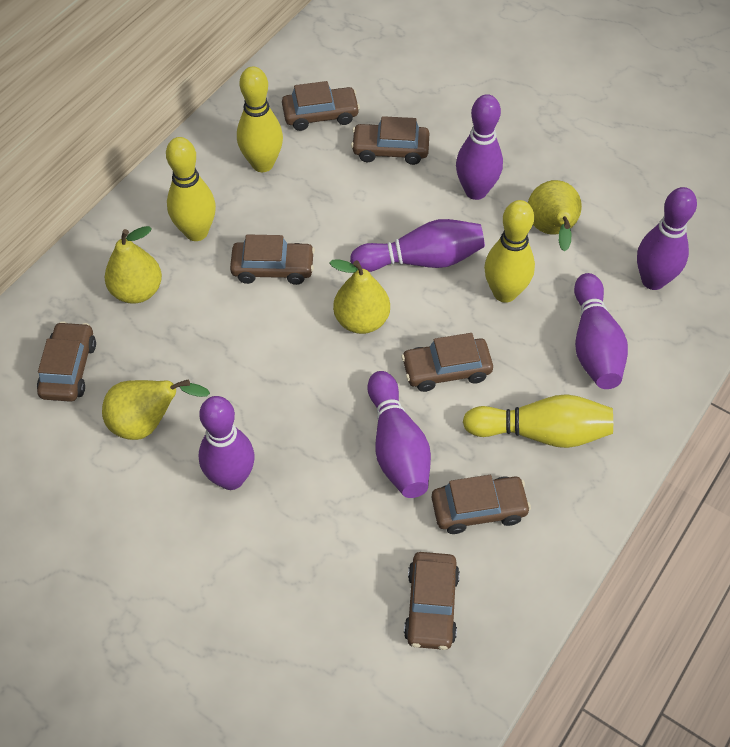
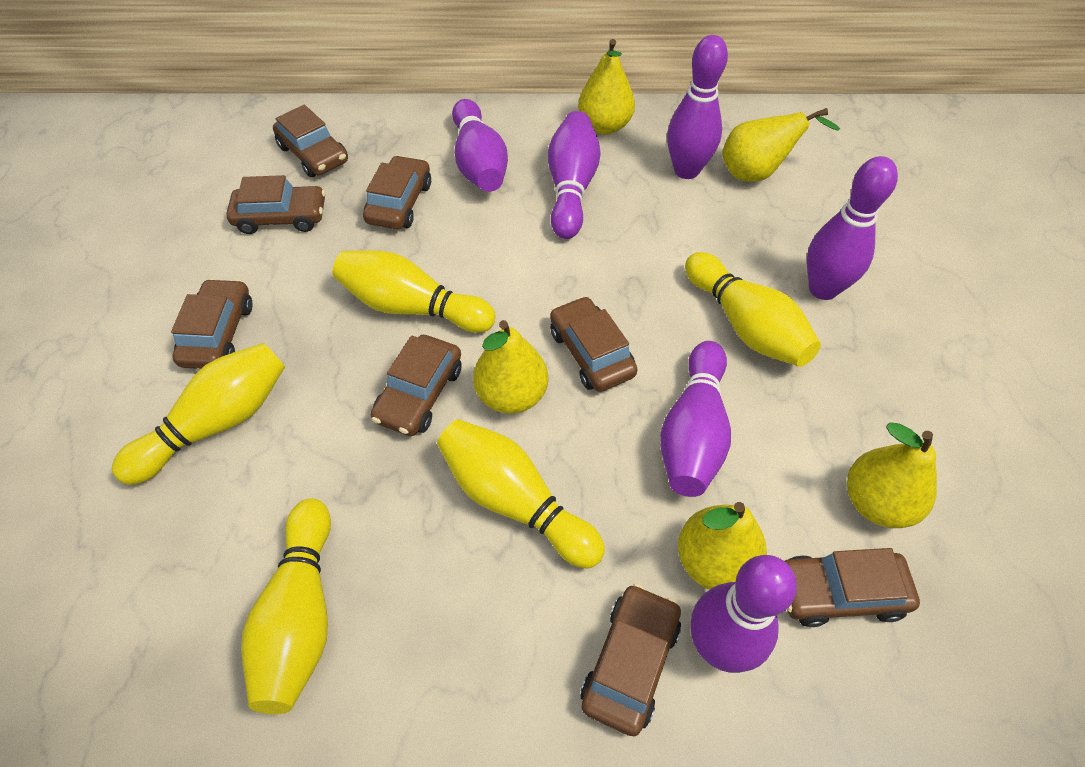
brown car: [37,321,96,402] [230,234,315,285] [282,81,360,131] [351,116,429,165] [401,333,493,392] [404,552,460,650] [432,475,531,534] = 7 -> [171,278,252,369] [226,175,326,234] [273,105,348,177] [363,155,431,229] [371,335,462,436] [550,296,638,392] [581,584,681,736] [785,548,920,627] = 8
yellow bowling pin: [166,137,216,241] [237,67,283,172] [463,394,613,448] [484,200,535,303] = 4 -> [112,343,285,485] [241,498,331,714] [333,250,496,333] [437,419,605,569] [685,252,821,367] = 5
yellow pear: [102,379,210,440] [105,226,162,304] [329,259,390,334] [528,180,582,252] = 4 -> [473,320,548,414] [578,39,635,135] [678,502,767,590] [722,108,840,182] [847,422,937,528] = 5

